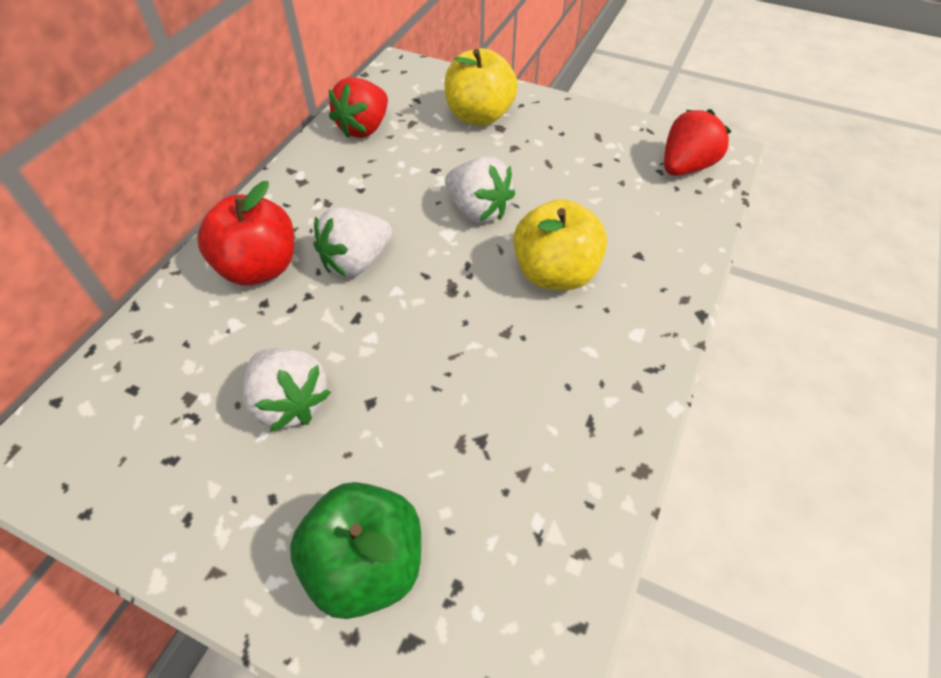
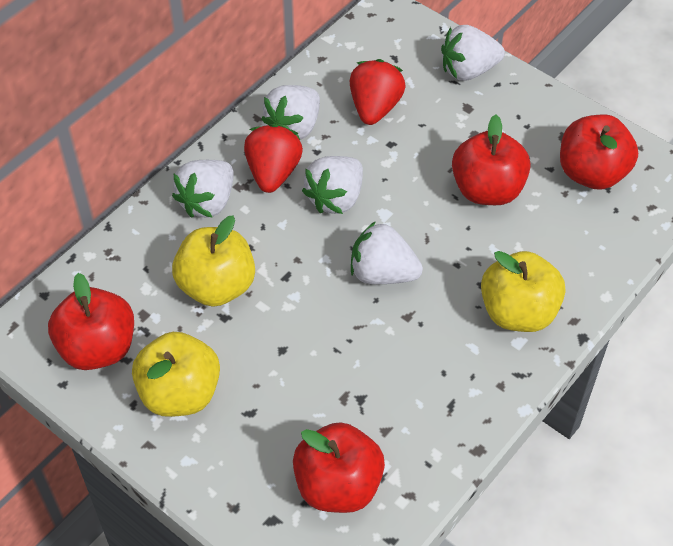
green apple: [290,482,421,619] = 1 -> none = 0
red apple: [197,181,294,286] = 1 -> [48,273,134,370] [293,422,385,513] [452,115,531,205] [560,115,638,190] = 4
white strawberry: [243,348,331,432] [314,207,392,277] [445,157,515,223] = 3 -> [172,160,233,218] [261,85,320,140] [302,156,363,214] [351,221,423,284] [441,25,505,81] = 5
yellow apple: [444,48,518,126] [513,199,607,290] = 2 -> [132,332,220,417] [172,216,255,307] [481,251,565,332] = 3

